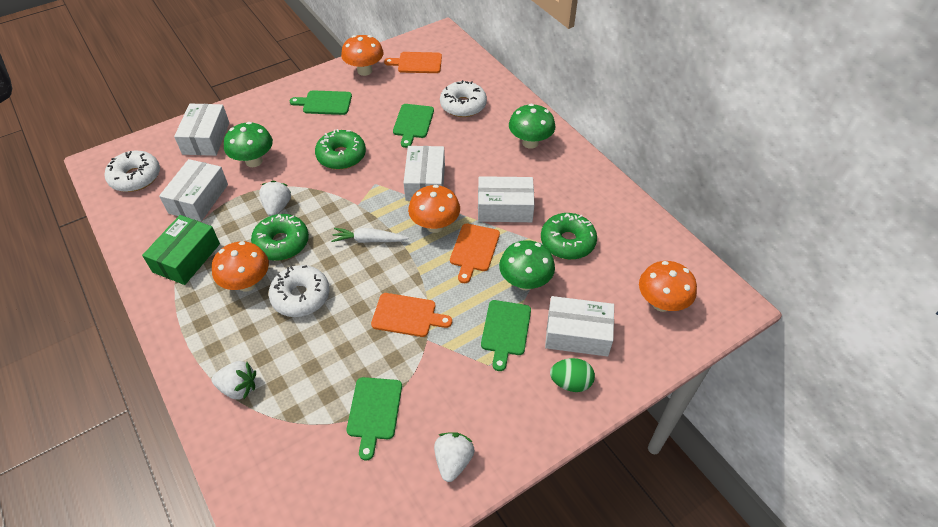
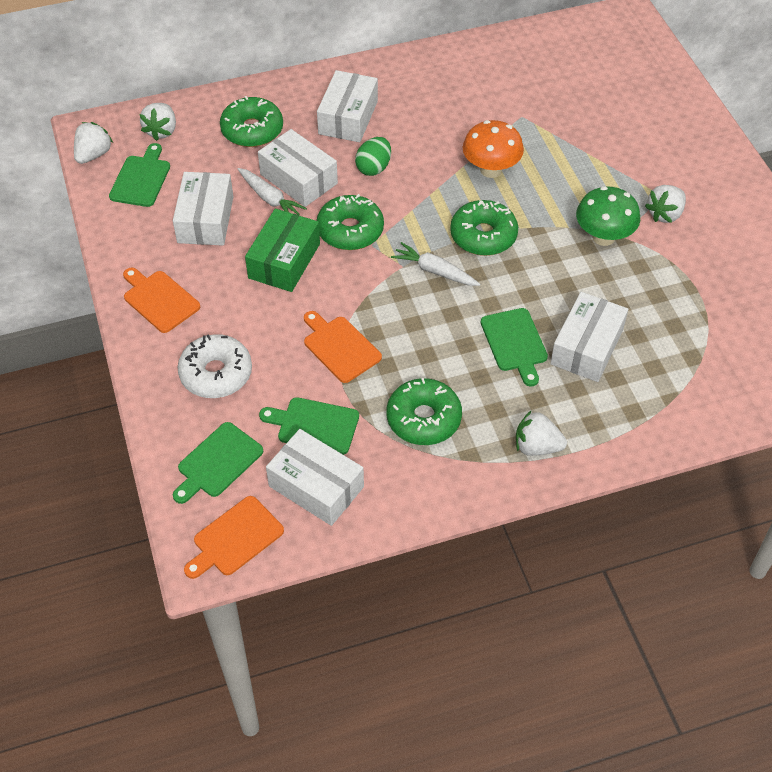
green donut: [251,214,309,261] [315,129,366,170] [541,213,597,260] = 3 -> [220,96,283,147] [316,194,384,250] [387,378,462,445] [450,200,518,256] = 4
green mushroom: [224,122,273,167] [499,240,555,290] [509,104,555,149] = 3 -> [576,186,640,246] = 1
orange mushroom: [212,241,269,292] [341,35,384,76] [408,185,460,233] [639,261,697,312] = 4 -> [463,120,524,178] = 1
white carrot: [331,228,409,243] = 1 -> [238,168,307,215] [391,242,480,286] = 2
white donut: [105,151,160,192] [269,265,329,317] [440,80,487,117] = 3 -> [177,334,252,398] = 1
white strawberry: [212,361,256,399] [259,181,291,216] [434,432,475,482] = 3 -> [74,122,113,164] [139,103,176,141] [516,411,567,456] [645,185,686,223] = 4

